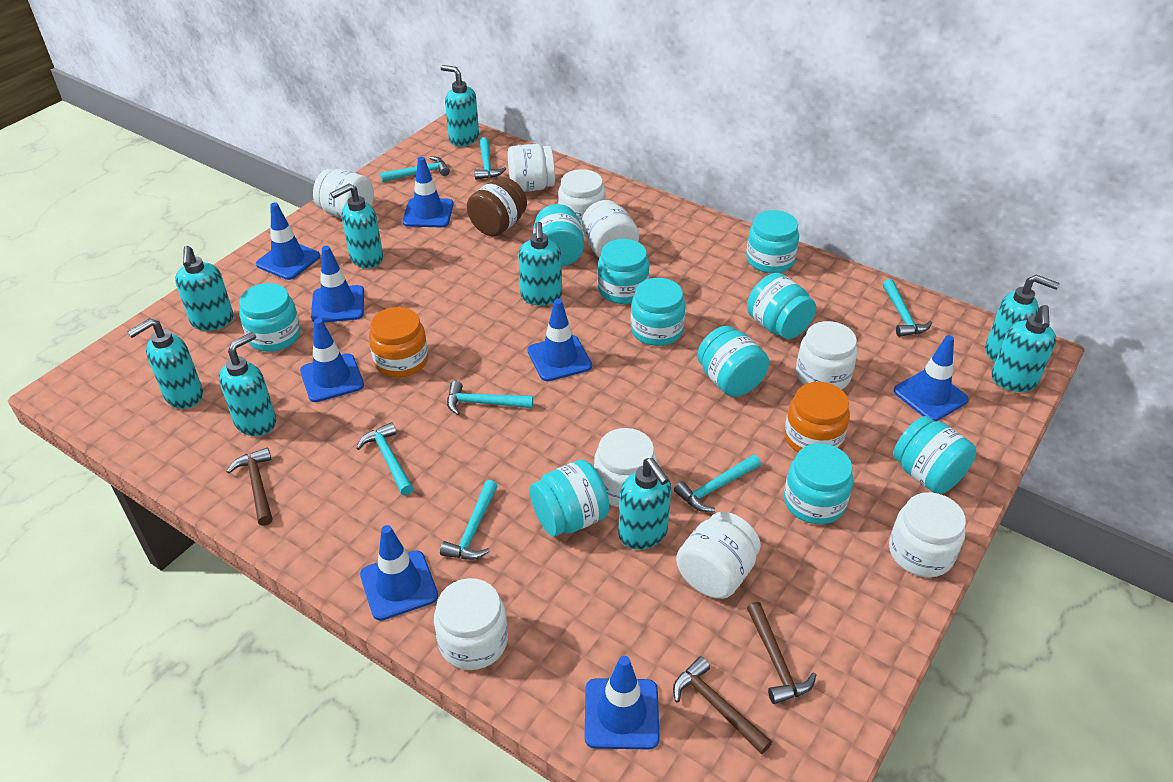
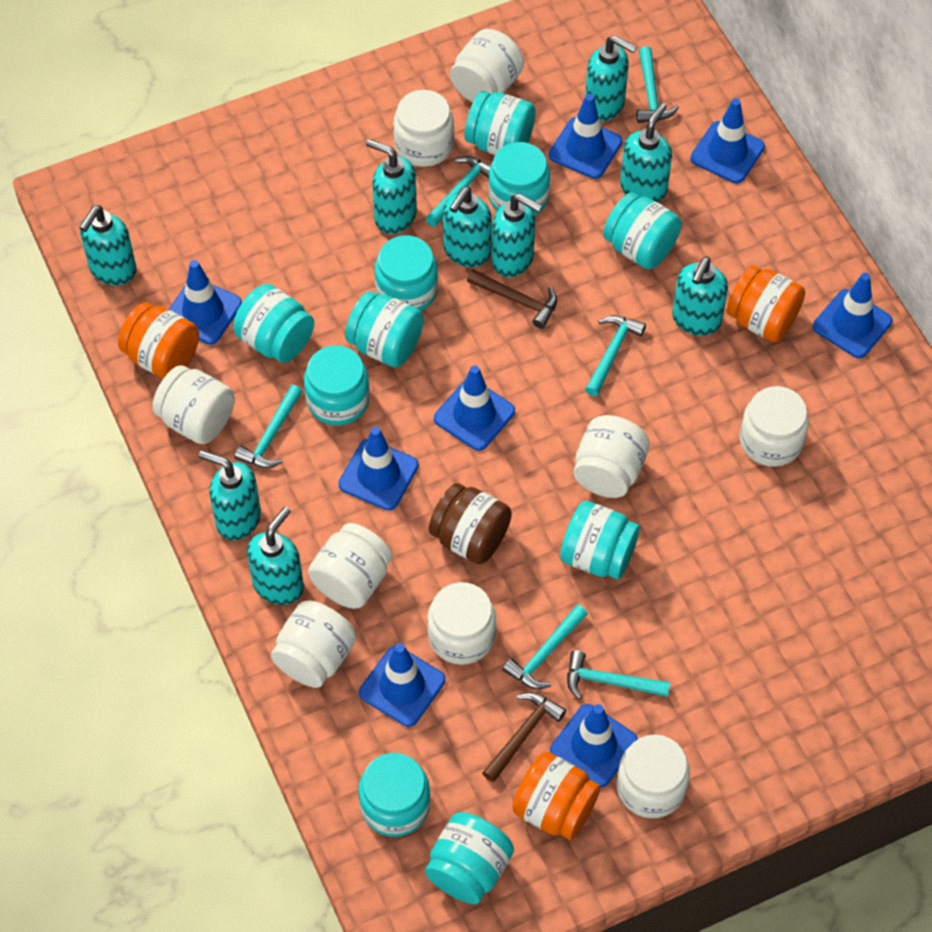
brown hammer: [227,447,272,526] [673,656,772,754] [747,602,816,704] = 3 -> [467,270,557,329] [482,692,566,782] = 2
orange jar: [369,307,428,378] [785,382,850,452] = 2 -> [118,302,199,379] [512,752,600,840] [727,265,805,342] = 3
turquoise hammer: [356,422,414,495] [380,156,450,182] [440,480,498,560] [447,381,533,415] [474,137,506,180] [674,455,761,512] [883,279,932,337] = 7 -> [234,385,303,468] [425,156,491,227] [502,604,588,689] [567,650,670,700] [585,315,646,396] [636,46,679,123] = 6

